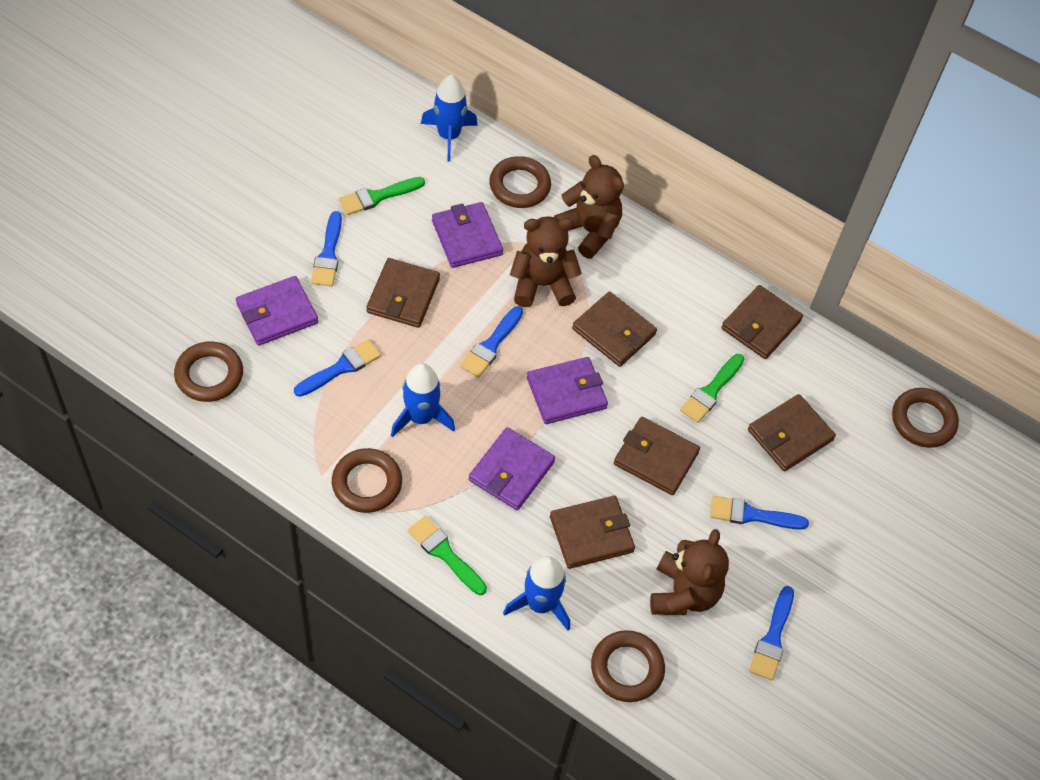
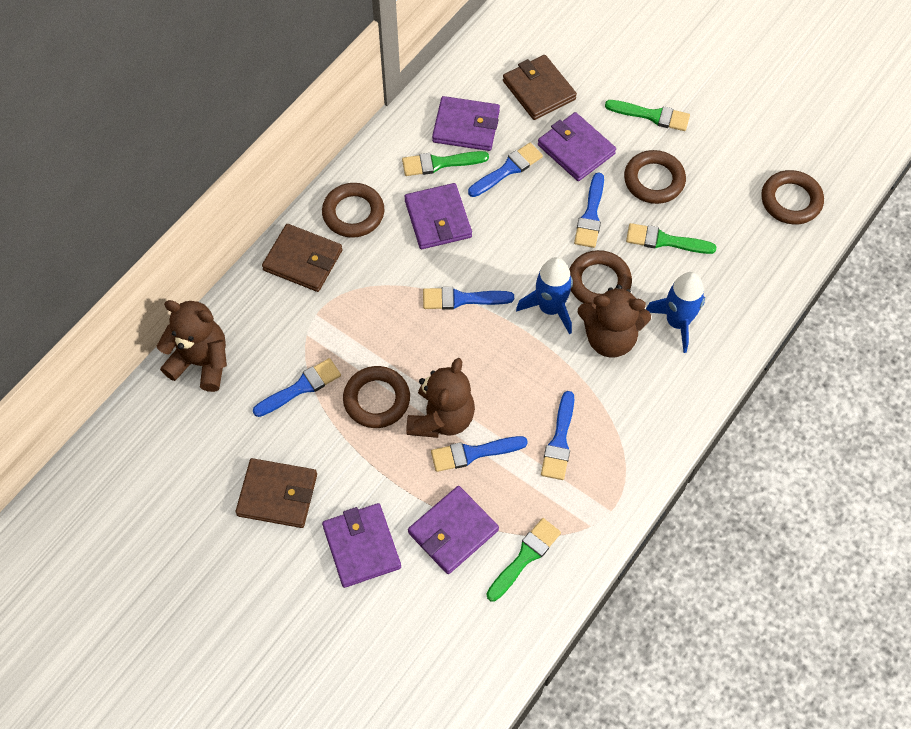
blue brush: [294,339,381,397] [311,211,342,286] [460,306,523,377] [710,496,809,530] [749,586,794,681] = 5 -> [253,358,341,417] [423,287,514,310] [431,436,528,472] [468,143,543,197] [541,391,574,480] [574,173,604,248] = 6
blue rocket: [391,363,455,437] [421,75,478,161] [503,556,570,631] = 3 -> [516,257,573,334] [646,272,705,353] = 2
brown wallet: [366,258,440,328] [550,496,635,569] [572,292,657,367] [614,417,700,495] [721,285,803,359] [748,394,836,471] = 6 -> [235,458,317,528] [262,224,343,292] [503,55,577,120] = 3
green brush: [339,177,425,215] [408,516,487,595] [680,354,744,423] = 3 -> [402,151,489,176] [487,518,561,601] [605,100,690,131] [626,223,716,254] = 4
purple wallet: [236,276,318,346] [432,202,503,268] [469,427,555,510] [527,357,608,424] = 4 -> [322,503,401,588] [404,183,472,249] [408,486,499,574] [432,96,500,151] [538,112,616,181] = 5

